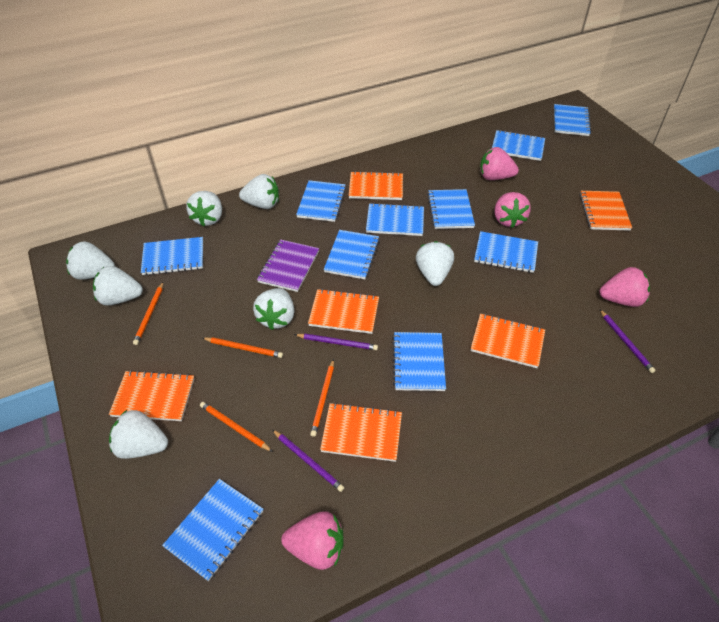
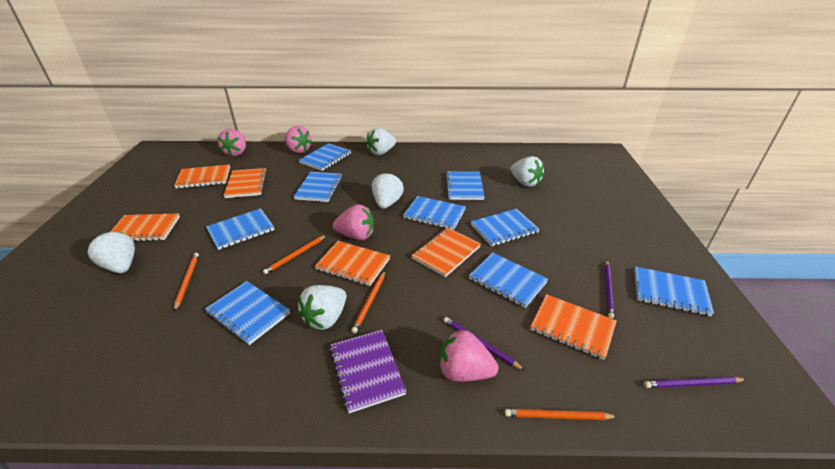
blue notebook: [141,237,203,275] [162,479,263,581] [296,180,346,222] [324,230,380,279] [366,203,424,236] [392,332,446,391] [427,189,475,229] [474,231,538,273] [492,130,545,161] [554,104,591,136] = 10 -> [205,281,290,345] [206,208,274,250] [293,172,343,202] [298,143,351,171] [403,196,466,230] [445,172,485,200] [469,253,548,308] [471,209,540,247] [634,267,714,316] = 9
white strawberry: [66,242,115,280] [93,266,143,306] [109,410,168,459] [186,191,222,227] [239,174,279,209] [253,288,294,330] [416,241,454,286] = 7 -> [87,232,135,273] [298,285,346,330] [366,128,396,155] [372,172,404,209] [511,156,544,187] = 5

